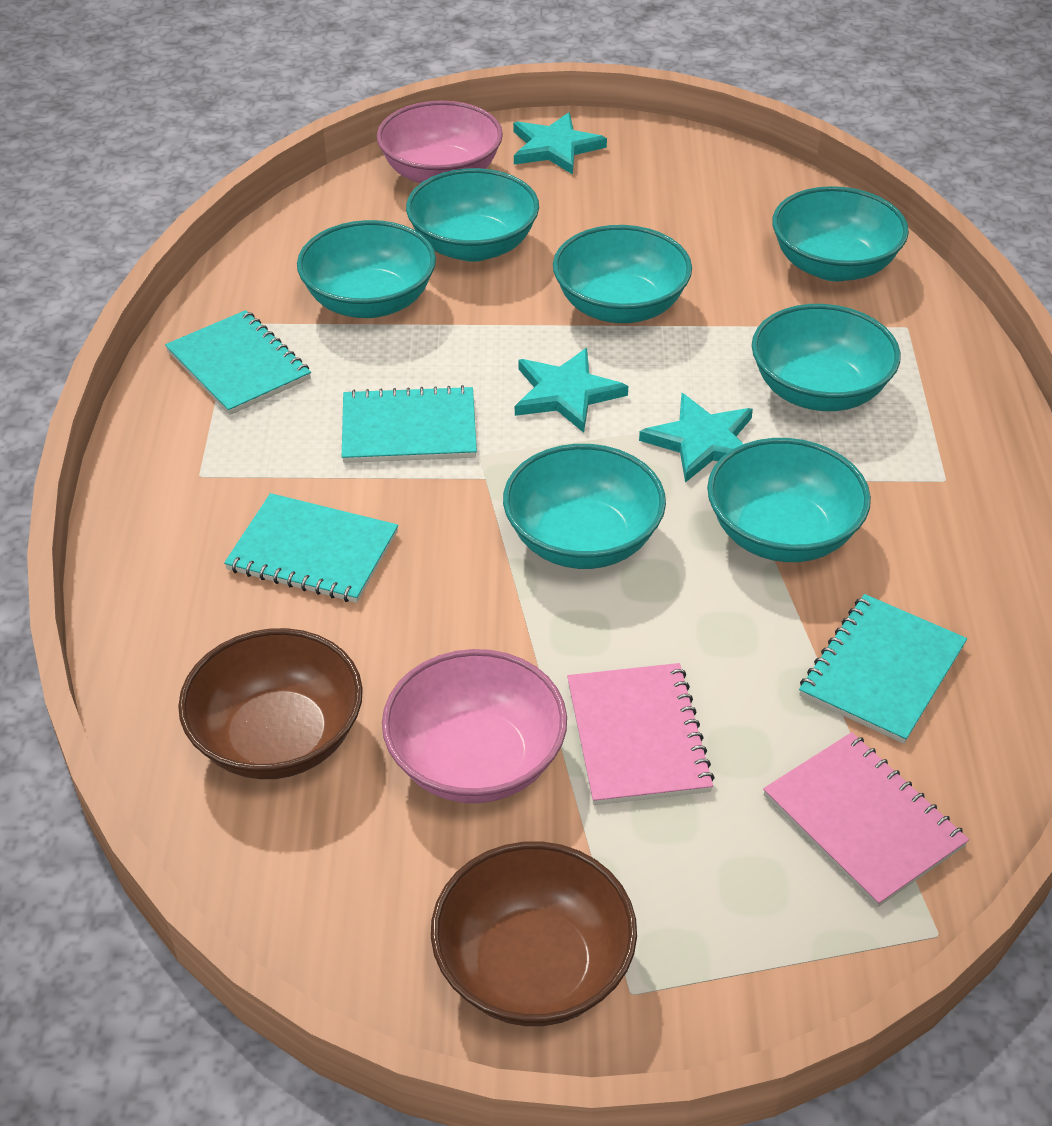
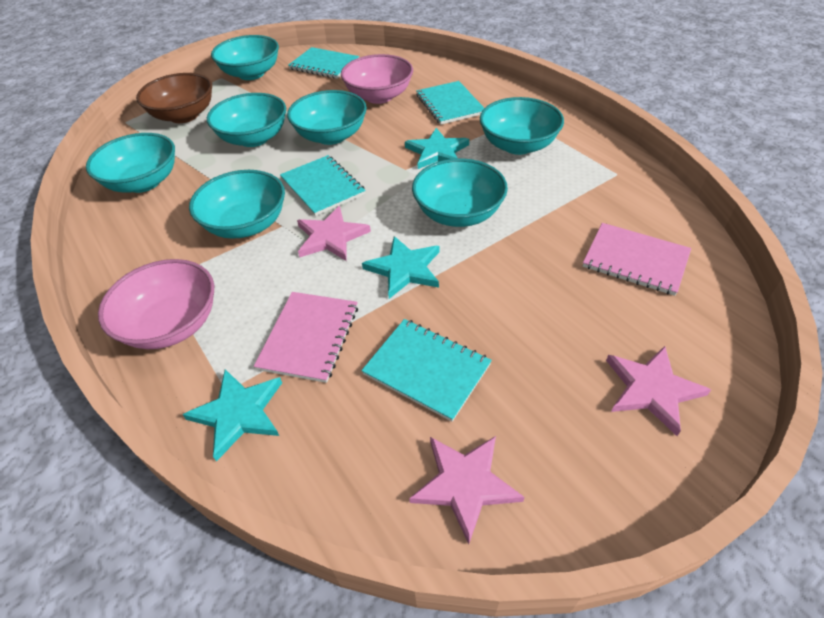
brown bowl: [178,628,363,779] [431,842,637,1026] = 2 -> [136,73,212,123] = 1
pink star: none = 0 -> [297,206,371,261] [409,436,524,544] [606,346,711,436] = 3

